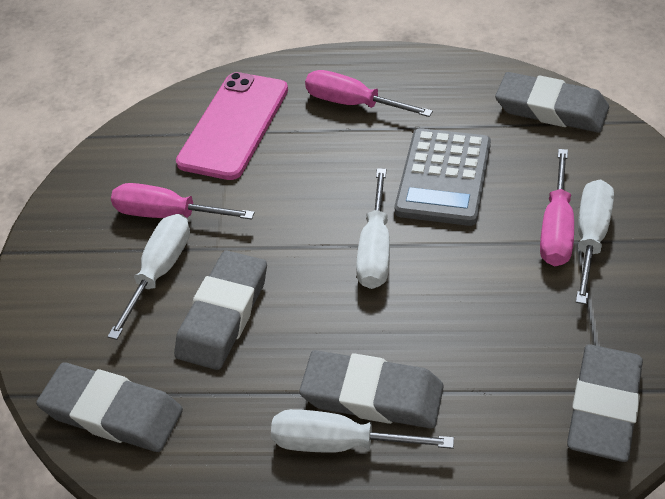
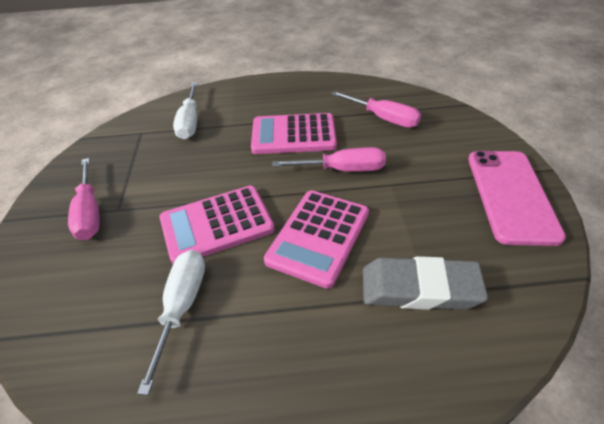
grey calculator: [395,128,491,226] = 1 -> none = 0
grey eraser: [36,362,183,452] [174,251,267,370] [299,350,444,428] [495,72,609,133] [567,344,643,462] = 5 -> [363,256,488,310] = 1
pink calculator: none = 0 -> [159,186,275,264] [251,113,337,154] [264,190,369,289] = 3
white screwdriver: [107,214,190,340] [271,409,454,453] [356,168,390,289] [576,180,614,305] = 4 -> [137,250,205,395] [173,83,198,140] = 2

